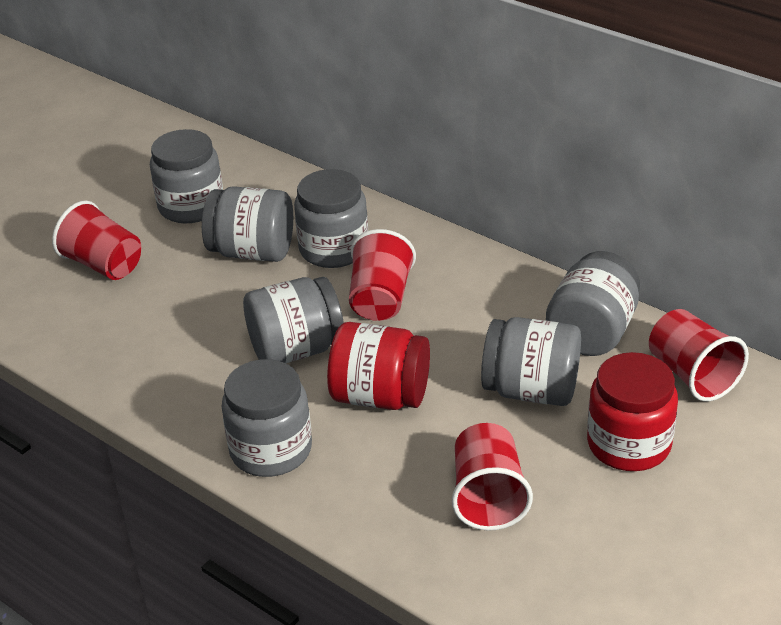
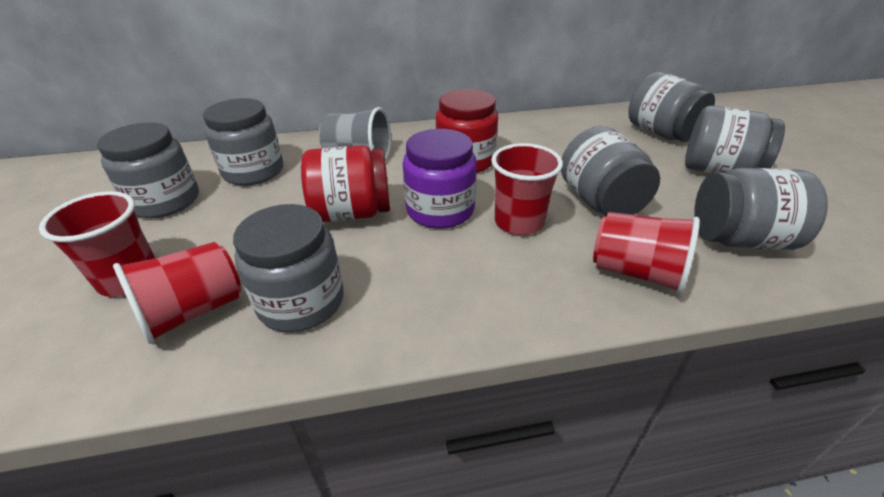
grey cup: none = 0 -> [319,107,391,160] = 1
purple jar: none = 0 -> [403,129,477,229] = 1

